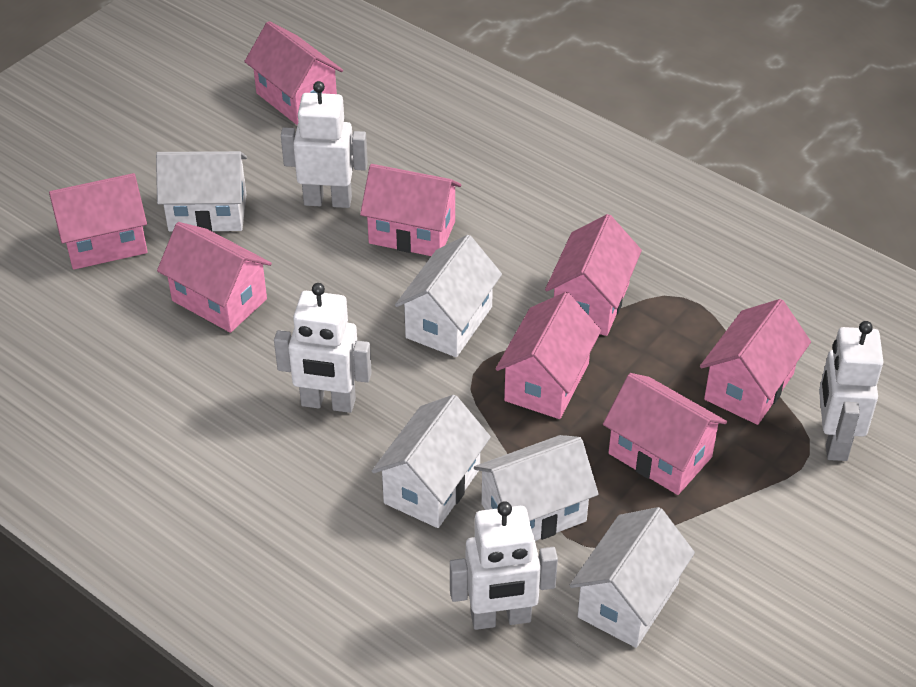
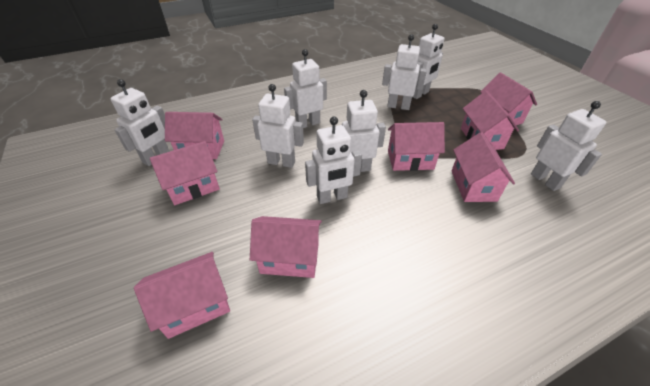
white house: [156,151,247,232] [372,395,491,528] [395,235,502,357] [474,435,599,541] [569,507,695,648] = 5 -> none = 0
white robot: [274,283,372,413] [281,81,368,208] [450,501,558,630] [819,321,884,461] = 4 -> [111,79,170,166] [252,84,304,168] [284,49,327,128] [305,117,362,204] [342,90,386,172] [382,34,427,110] [413,24,444,99] [531,101,606,191] = 8

